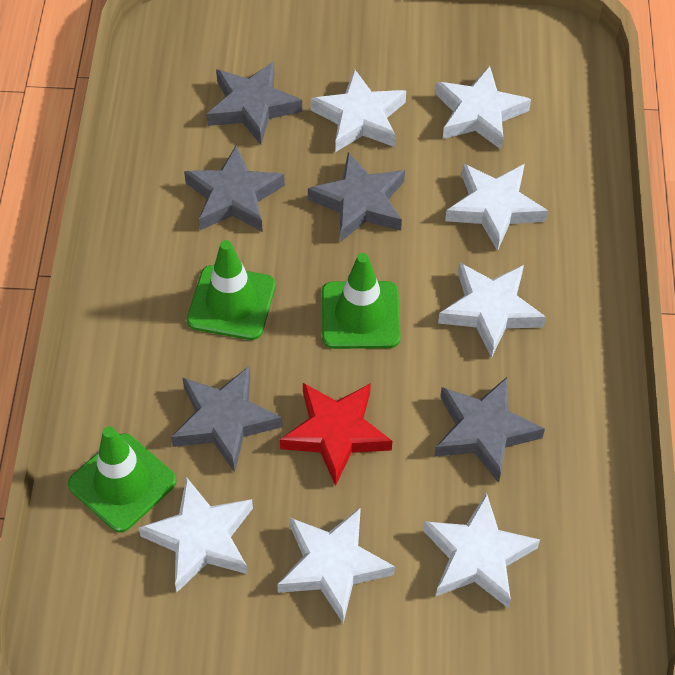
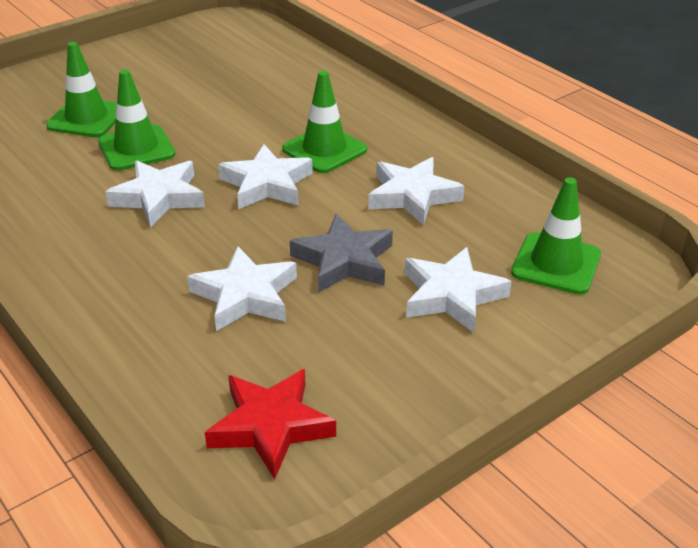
green traffic cone: [68,426,177,533] [187,240,276,340] [322,253,401,349] = 3 -> [46,42,117,137] [98,69,176,171] [282,71,367,173] [511,177,601,294] = 4
grey star: [171,366,282,472] [184,145,285,232] [206,61,302,145] [308,152,405,242] [434,376,545,483] = 5 -> [290,214,393,293] = 1
white star: [138,477,253,592] [277,507,395,623] [311,69,406,152] [423,493,540,608] [435,66,531,150] [438,262,546,358] [445,164,548,251] = 7 -> [105,160,205,228] [187,246,297,331] [218,144,313,209] [368,157,464,225] [405,247,512,333] = 5

